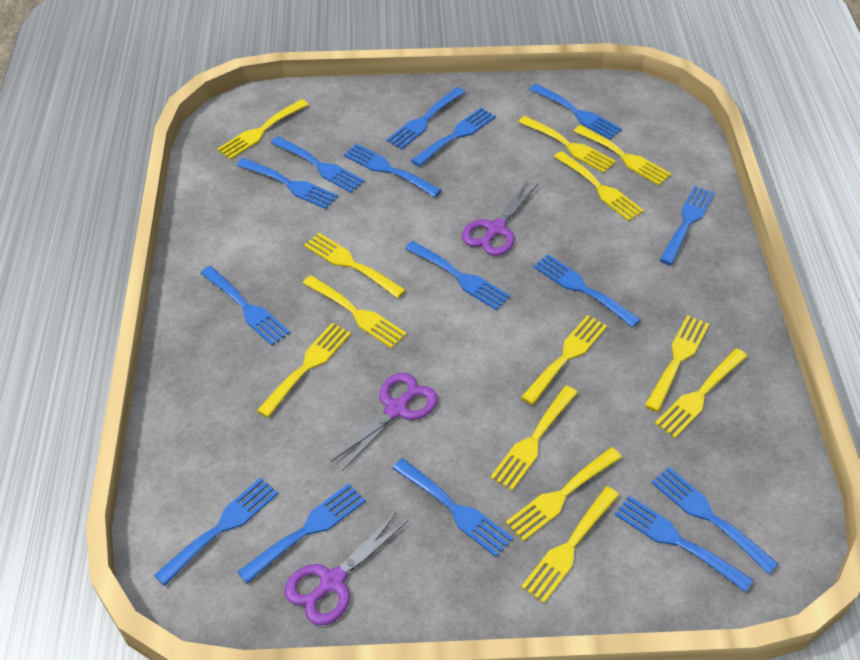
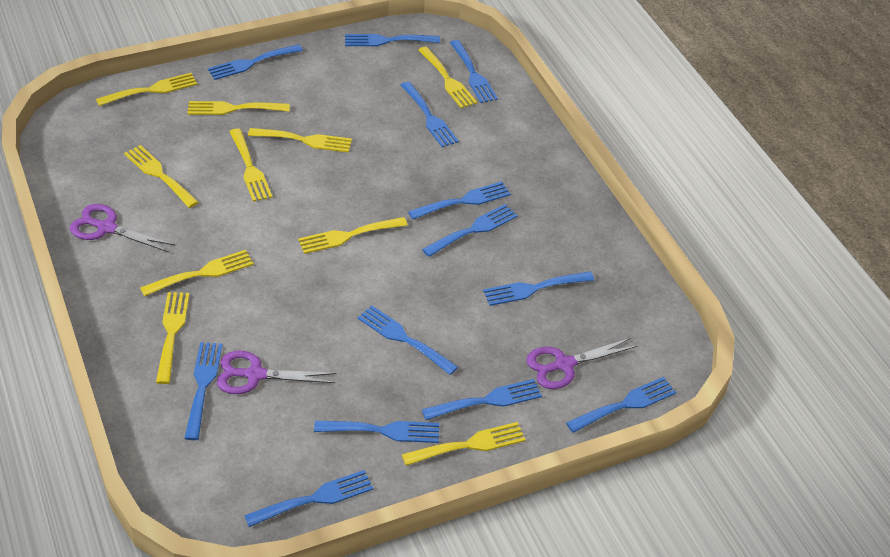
blue fork: [154,477,279,586] [200,266,290,345] [237,158,338,209] [237,483,366,584] [271,136,365,193] [343,144,442,197] [386,87,465,149] [392,458,513,557] [405,241,510,310] [411,107,496,167] [529,84,622,140] [533,254,641,327] [615,496,753,592] [651,467,778,574] [660,186,714,265] = 15 -> [184,342,222,440] [207,44,303,80] [244,470,374,527] [314,421,439,443] [345,34,440,46] [357,305,458,375] [401,82,459,147] [408,181,511,219] [422,204,518,257] [422,379,542,420] [450,40,498,103] [483,271,595,306] [566,377,676,433] = 13
yellow fork: [217,99,309,160] [257,323,351,418] [303,275,407,349] [304,233,406,298] [490,385,578,490] [506,447,622,541] [519,116,616,173] [521,315,607,405] [521,486,619,603] [554,151,644,221] [574,125,671,185] [645,315,709,412] [655,348,748,438] = 13 -> [96,73,197,106] [124,145,198,208] [140,250,254,296] [156,292,189,384] [187,101,290,115] [229,128,273,202] [248,128,352,152] [298,217,408,254] [402,422,526,466] [418,47,477,108] = 10

